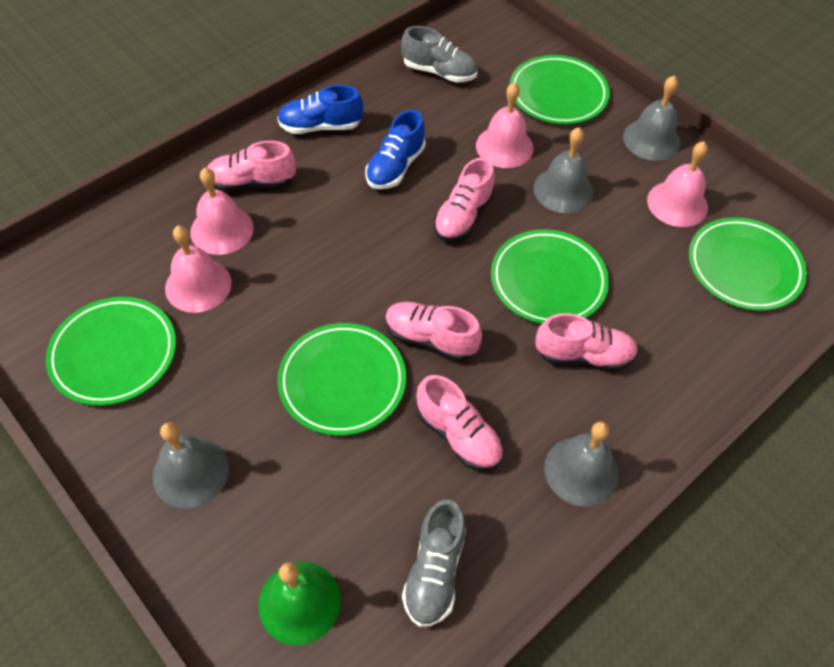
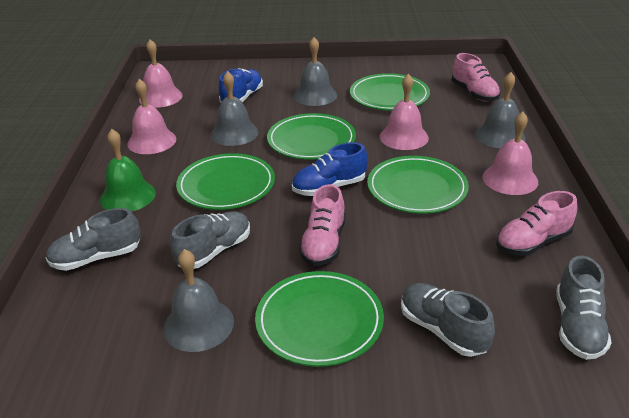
grey shoe: [401,26,477,83] [402,500,466,627] = 2 -> [46,208,141,271] [171,211,250,269] [401,283,495,357] [556,256,611,360] = 4
pink shoe: [207,141,296,191] [385,302,482,361] [417,375,503,471] [434,158,495,242] [535,313,638,371] = 5 -> [299,184,346,266] [452,53,501,102] [496,191,578,256] = 3

